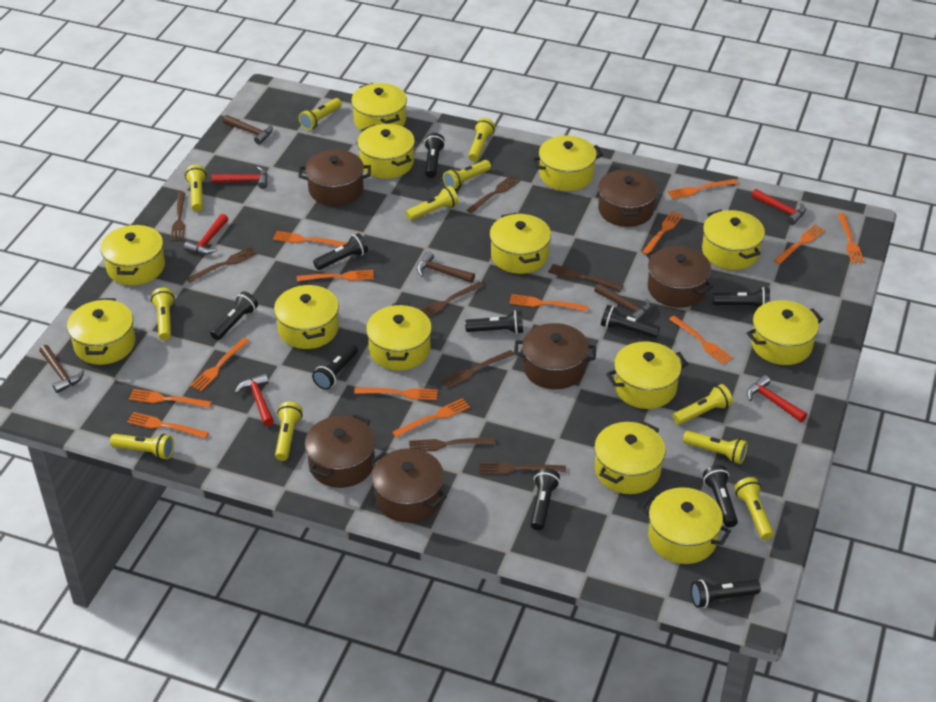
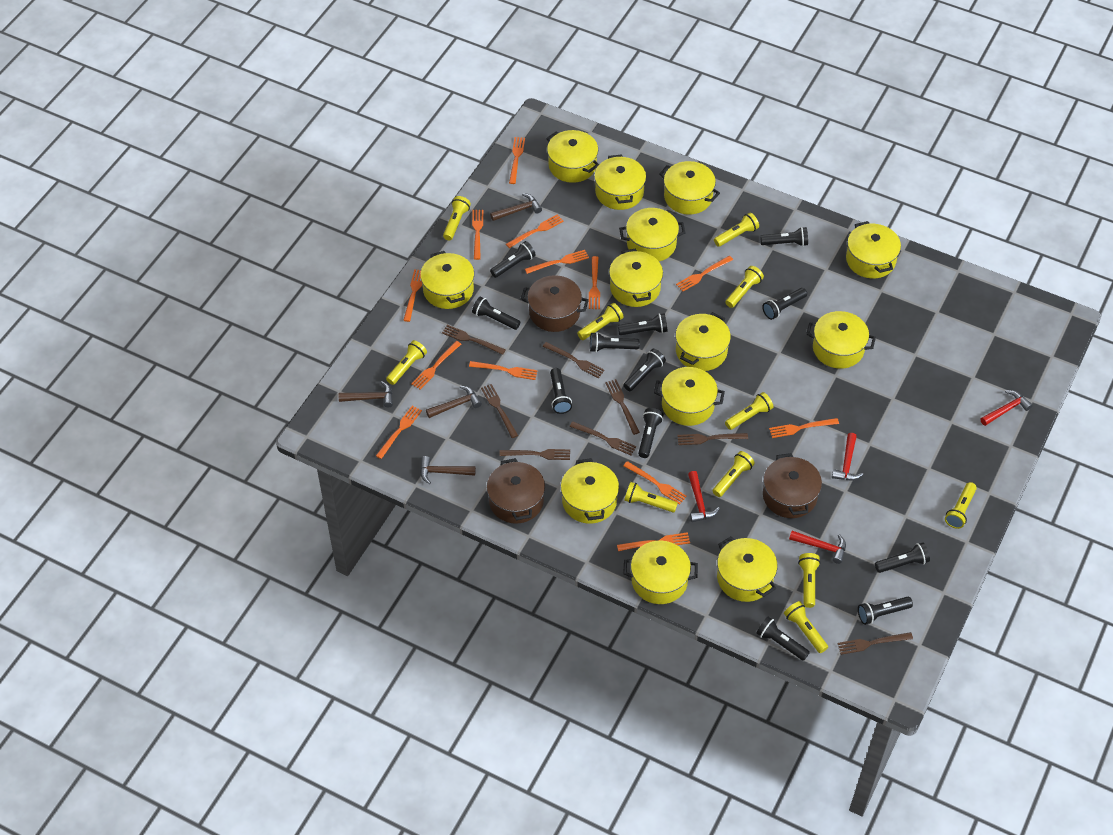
black flashlight: [210,291,258,340] [312,344,358,390] [313,233,368,270] [424,133,445,178] [465,310,523,334] [530,468,560,530] [601,305,660,338] [691,579,761,608] [703,465,738,528] [713,287,770,308] = 10 -> [472,296,520,330] [490,241,536,278] [550,368,572,414] [590,332,640,352] [618,313,668,335] [624,349,666,391] [638,408,664,458] [756,617,810,661] [760,227,808,246] [762,288,807,320] [858,597,913,625] [875,542,930,573] = 12
brown pot: [298,150,371,206] [305,414,376,488] [370,448,447,522] [514,323,596,389] [598,169,658,227] [646,246,713,308] = 6 -> [487,458,545,524] [521,275,589,332] [763,453,822,518] = 3
red hammer: [184,214,228,254] [211,166,268,189] [235,374,274,426] [747,375,807,422] [751,189,806,225] = 5 -> [688,471,720,522] [789,531,846,564] [832,433,863,480] [981,390,1033,426] = 4

